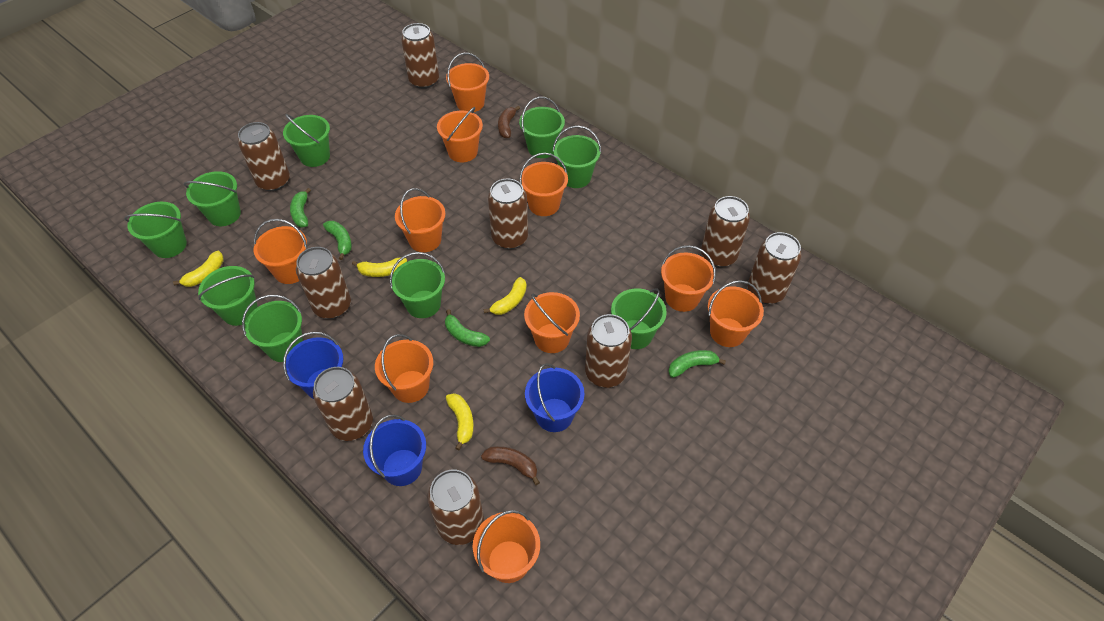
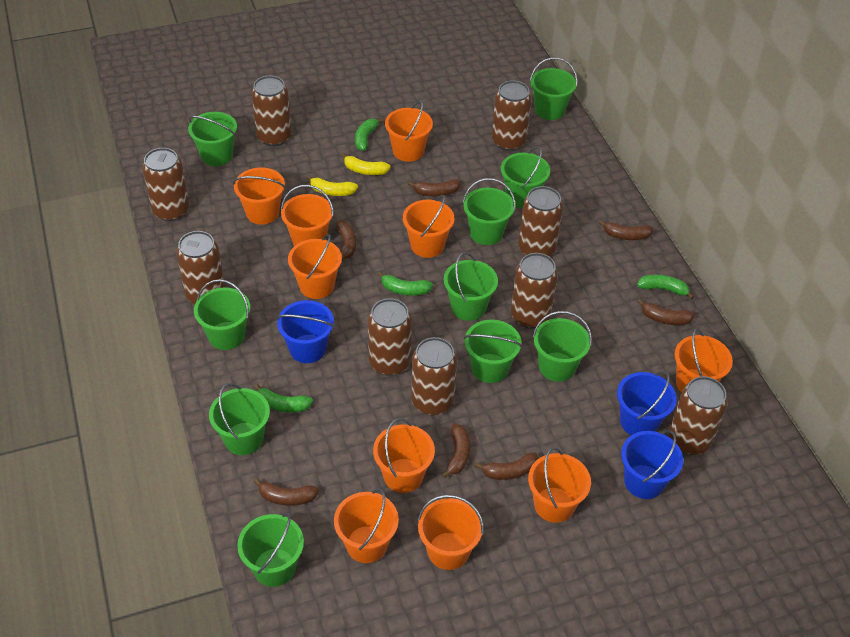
brown banana: [481,446,540,485] [498,106,520,138] = 2 -> [253,478,319,506] [335,220,356,260] [408,179,461,196] [442,424,470,478] [475,452,538,480] [599,220,654,240] [637,299,695,325] = 7
green bucket: [124,202,187,258] [184,171,241,226] [198,266,258,326] [242,295,303,362] [283,114,330,167] [390,252,445,318] [519,97,565,158] [553,125,601,188] [611,288,667,349] = 9 -> [188,112,237,166] [194,279,250,350] [209,383,270,455] [237,513,304,587] [444,252,498,321] [463,178,515,245] [464,319,522,383] [501,146,550,208] [530,57,578,120] [533,311,592,382] = 10
yellow banana: [173,251,224,287] [352,257,407,277] [446,393,474,450] [483,277,527,315] = 4 -> [307,175,358,196] [341,153,391,175] = 2

